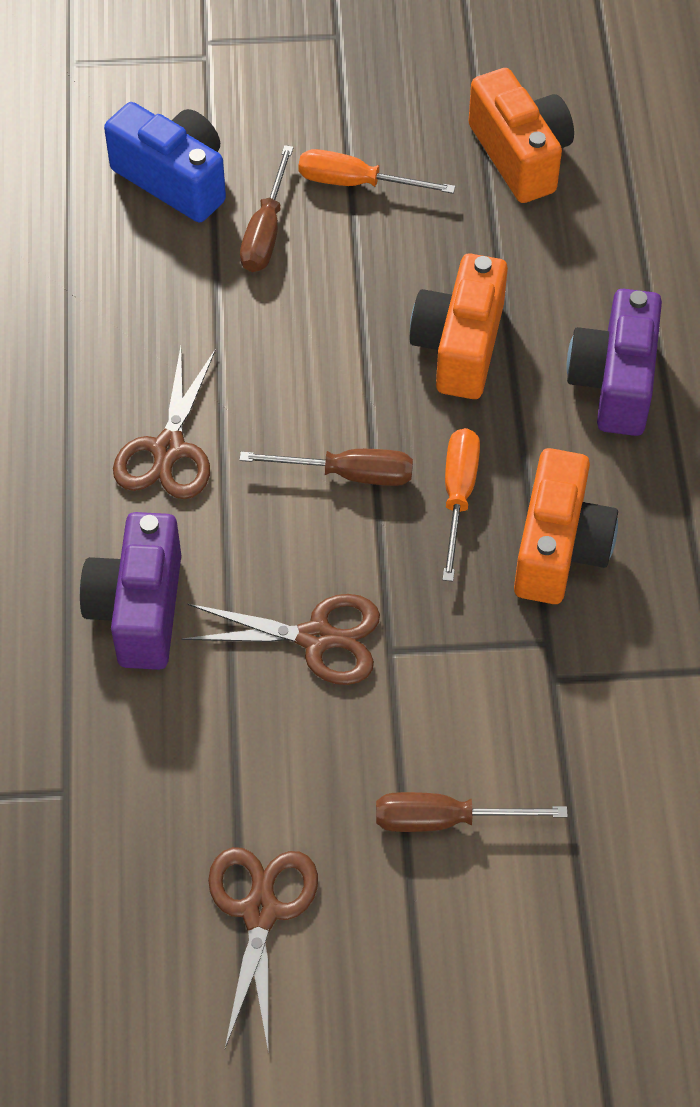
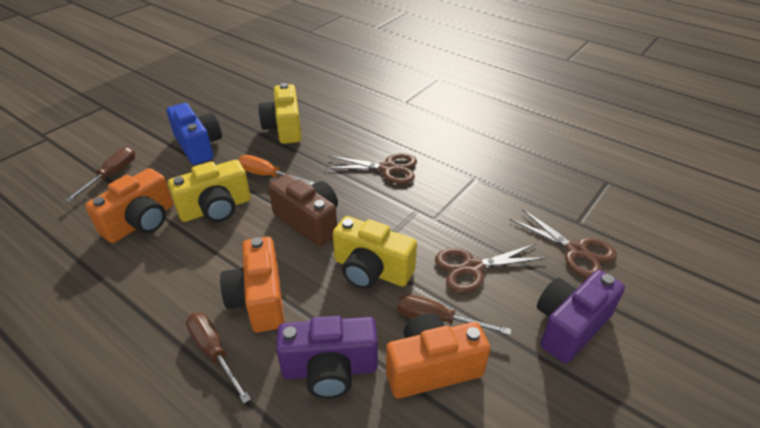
brown camera: none = 0 -> [268,174,338,247] = 1
orange screwdriver: [298,149,455,194] [442,428,480,582] = 2 -> [238,155,315,186] = 1
yellow camera: none = 0 -> [168,160,251,222] [258,83,302,144] [333,216,417,289] = 3

